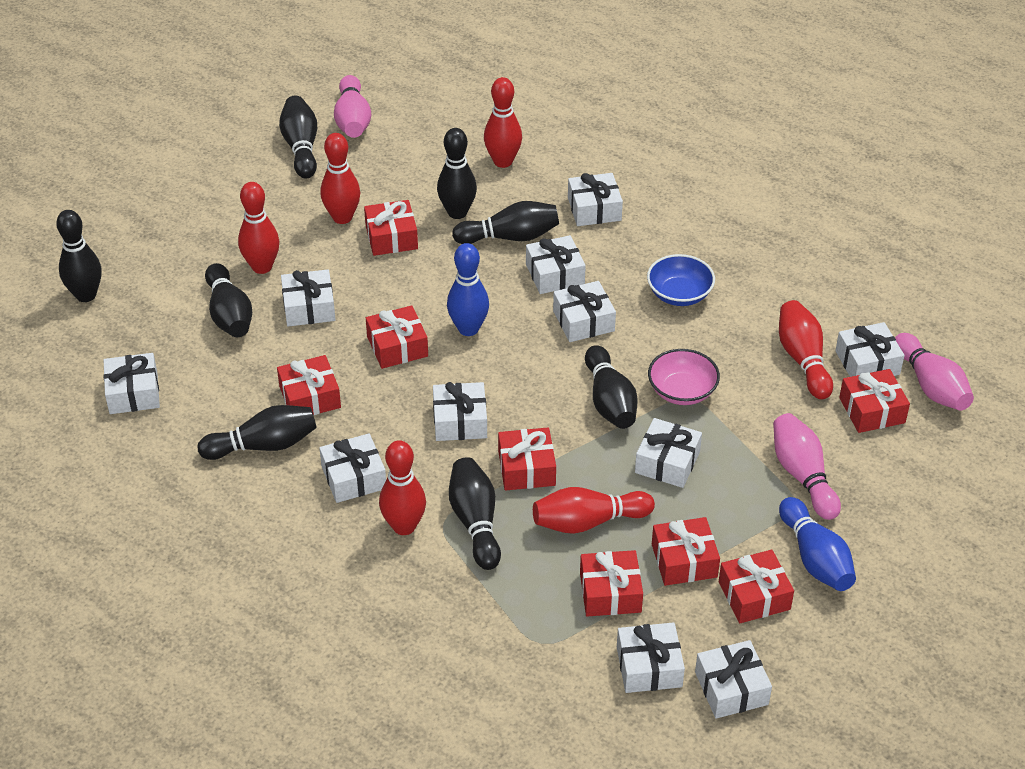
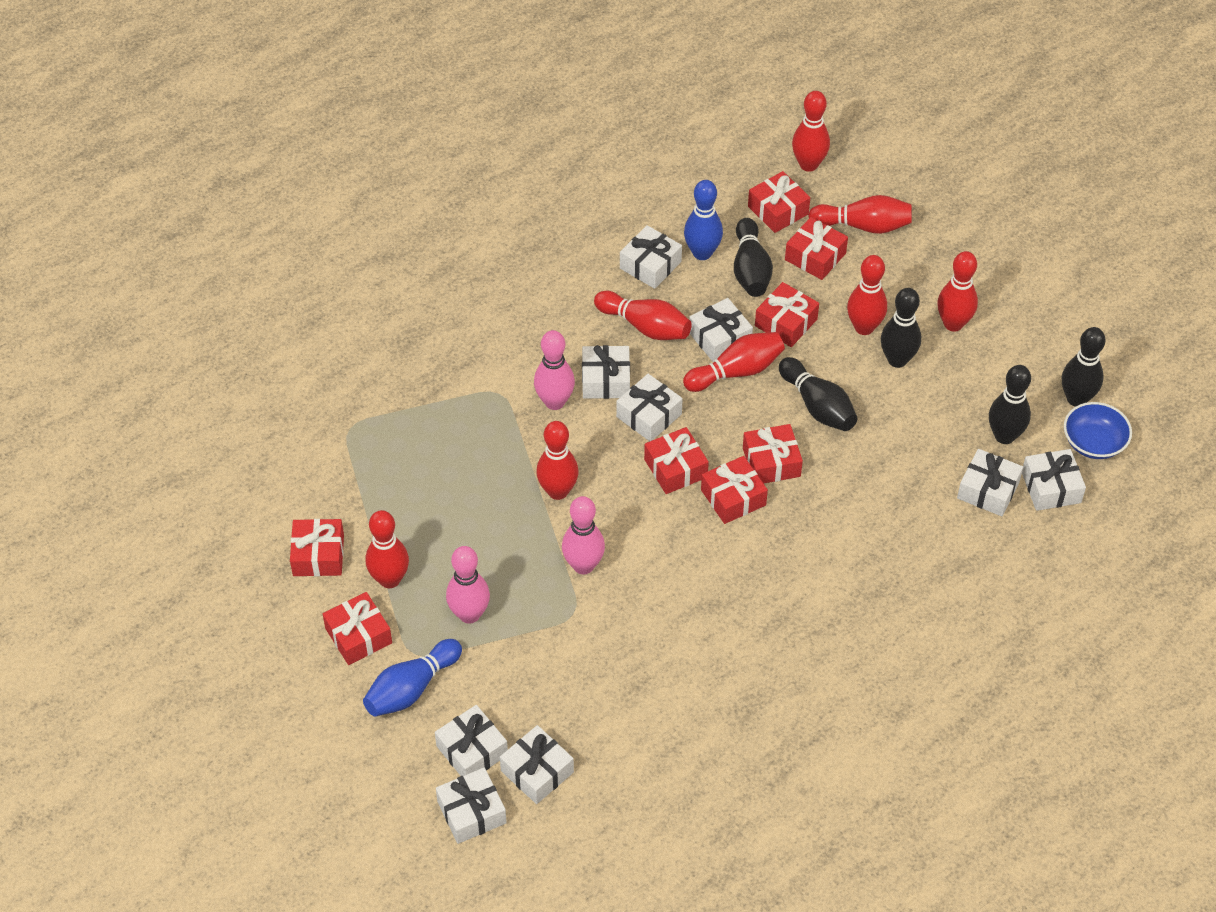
black bowling pin: [56,210,102,302] [198,405,317,460] [205,263,252,337] [279,96,317,179] [437,128,477,219] [449,457,501,570] [452,201,559,244] [585,345,638,429] = 8 -> [734,218,773,297] [779,357,858,431] [881,288,921,368] [989,365,1031,444] [1062,327,1105,407] = 5
pink bowl: [648,349,720,405] = 1 -> none = 0
red bowling pin: [238,182,280,274] [320,133,360,224] [379,440,426,535] [484,77,522,168] [533,487,655,534] [779,300,833,399] = 6 -> [366,510,409,588] [536,421,579,500] [594,291,692,340] [683,332,785,392] [792,91,830,172] [808,195,912,234] [847,255,887,335] [937,251,978,332] = 8
white gift: [103,353,160,414] [281,269,336,326] [319,433,386,503] [433,382,487,441] [526,235,586,294] [553,281,616,342] [568,173,623,226] [617,622,685,693] [635,418,702,488] [695,640,772,719] [835,322,905,377] = 11 -> [435,705,508,776] [436,768,507,844] [500,725,574,804] [582,345,630,399] [616,374,683,441] [620,225,682,289] [689,298,753,362] [957,449,1023,516] [1022,449,1086,511] = 9

